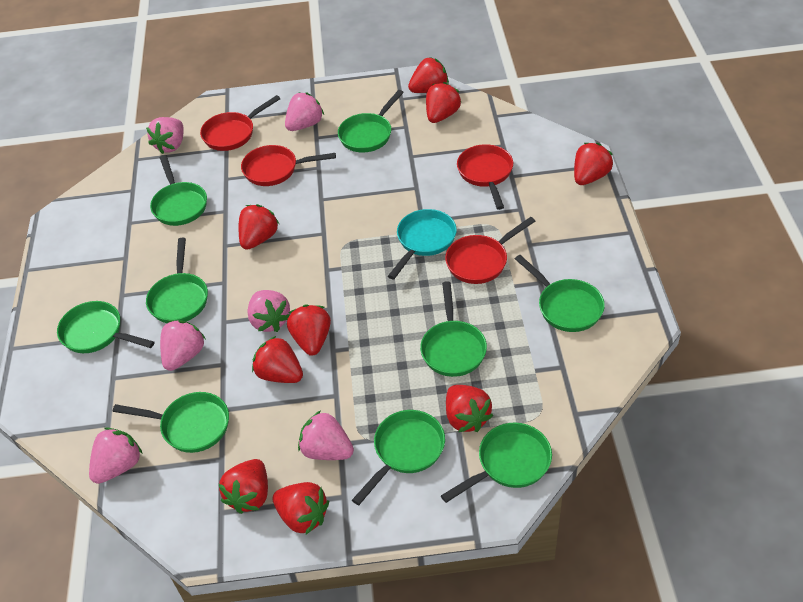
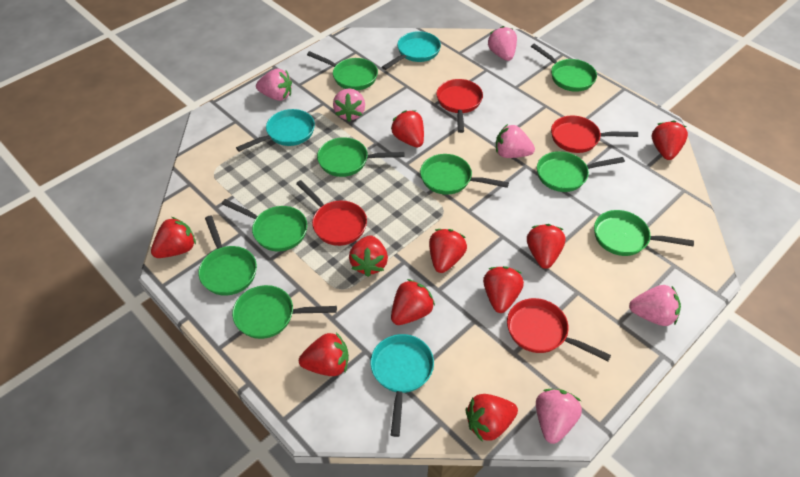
red strawberry: [219,459,268,514] [238,204,279,250] [252,336,303,383] [272,482,329,534] [287,305,331,356] [408,57,449,93] [426,82,461,123] [446,385,493,432] [574,143,613,185] = 9 -> [151,217,196,258] [299,333,349,376] [349,235,388,277] [391,110,424,147] [391,279,435,325] [429,229,467,273] [465,394,518,442] [483,266,524,313] [527,224,565,269] [652,121,688,160] = 10
turquoise pan: [388,209,457,280] = 1 -> [236,109,315,152] [370,334,434,437] [382,31,441,70] = 3

